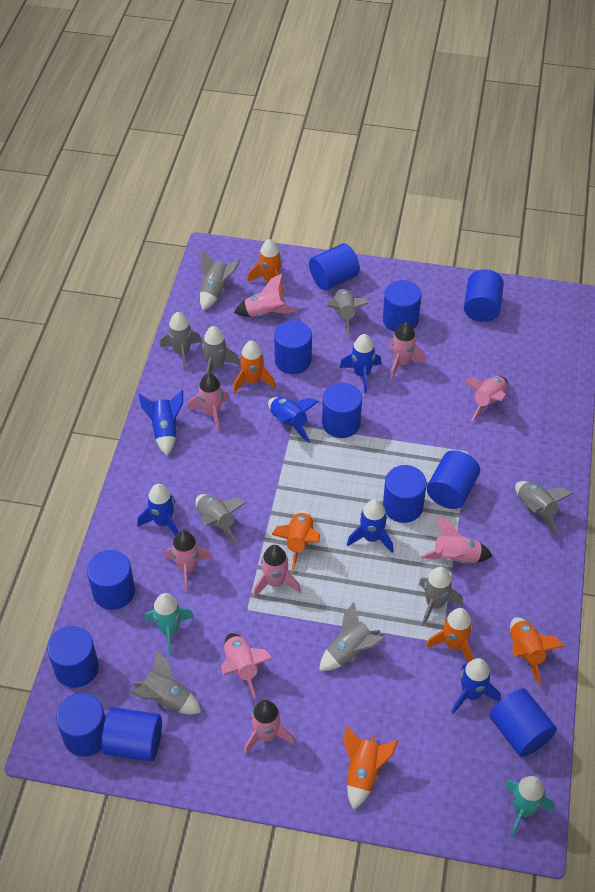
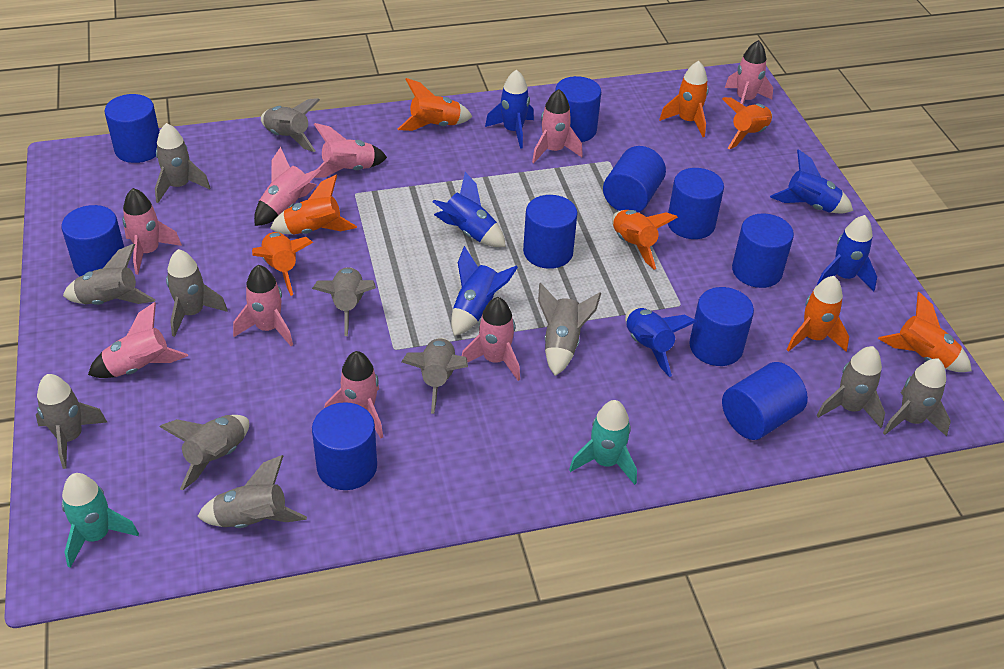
blue cylinder: [47,626,99,688] [56,693,106,757] [87,550,135,610] [101,707,162,761] [274,320,312,374] [309,243,360,290] [322,383,362,438] [383,280,422,332] [383,465,427,523] [427,450,480,509] [464,269,504,322] [490,688,557,757] = 12 -> [61,205,124,277] [104,94,159,163] [312,402,377,490] [523,195,577,269] [555,76,601,142] [603,146,666,212] [668,168,724,239] [689,287,754,366] [722,362,808,440] [732,213,794,288] = 10
grey rocket: [130,649,201,715] [160,312,202,370] [196,494,246,545] [200,249,240,310] [201,326,240,374] [319,602,385,671] [327,289,369,337] [419,567,463,626] [515,481,574,534] = 9 -> [36,374,107,469] [63,244,156,305] [155,123,210,203] [159,415,249,491] [166,249,228,337] [197,455,307,528] [261,98,320,152] [312,267,376,336] [401,338,468,414] [538,283,601,376] [817,346,885,428] [883,359,951,436] = 12
orange rocket: [233,341,276,393] [248,239,283,294] [272,511,320,571] [344,726,398,810] [426,608,473,662] [510,617,565,684] = 6 -> [252,232,313,296] [270,174,357,234] [398,78,472,131] [612,210,678,270] [659,61,709,137] [722,97,772,150] [787,276,849,352] [878,292,972,372] = 8

